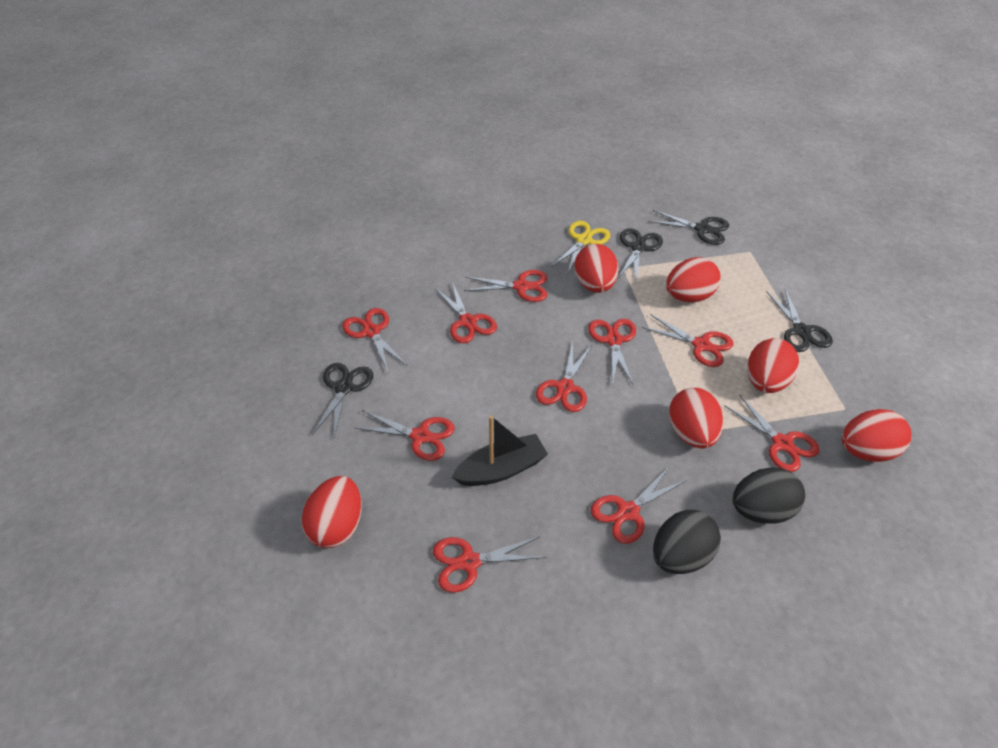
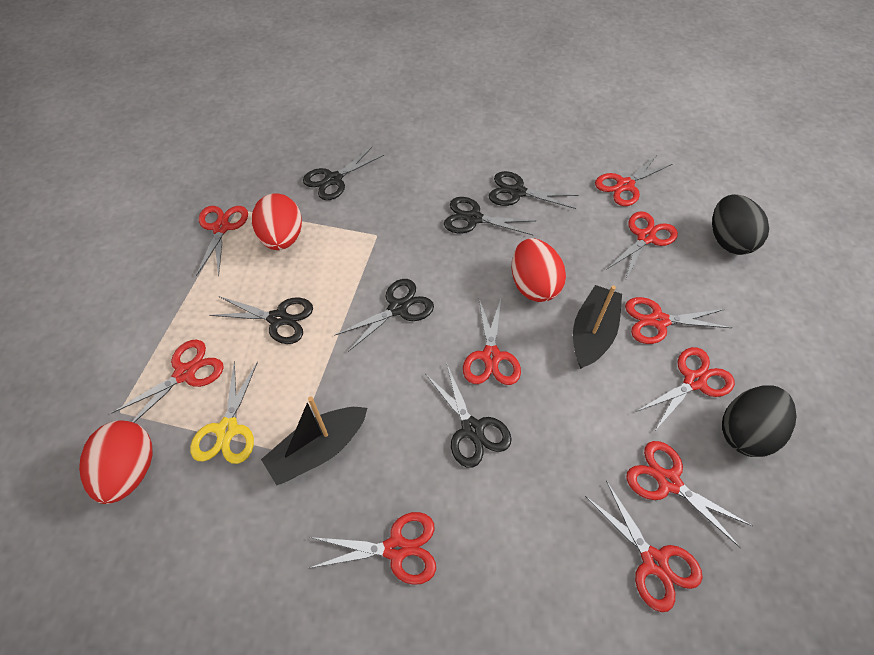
black boat: [452,416,548,486] = 1 -> [261,397,367,485] [573,285,622,369] = 2
black scissors: [312,363,373,437] [617,228,663,281] [649,210,729,245] [767,289,833,352] = 4 -> [209,296,313,344] [303,147,384,200] [334,279,434,352] [426,365,512,468] [444,197,536,235] [489,171,578,209] = 6
red egg: [301,476,362,548] [574,244,618,293] [666,257,721,302] [669,388,723,448] [747,338,799,393] [842,409,912,462] = 6 -> [79,421,153,504] [252,193,302,250] [512,238,566,302] = 3

